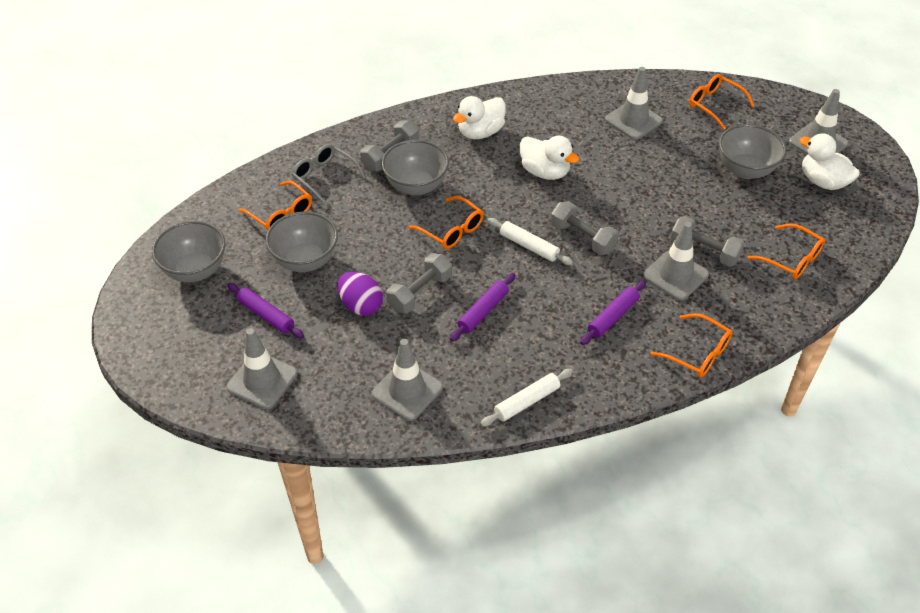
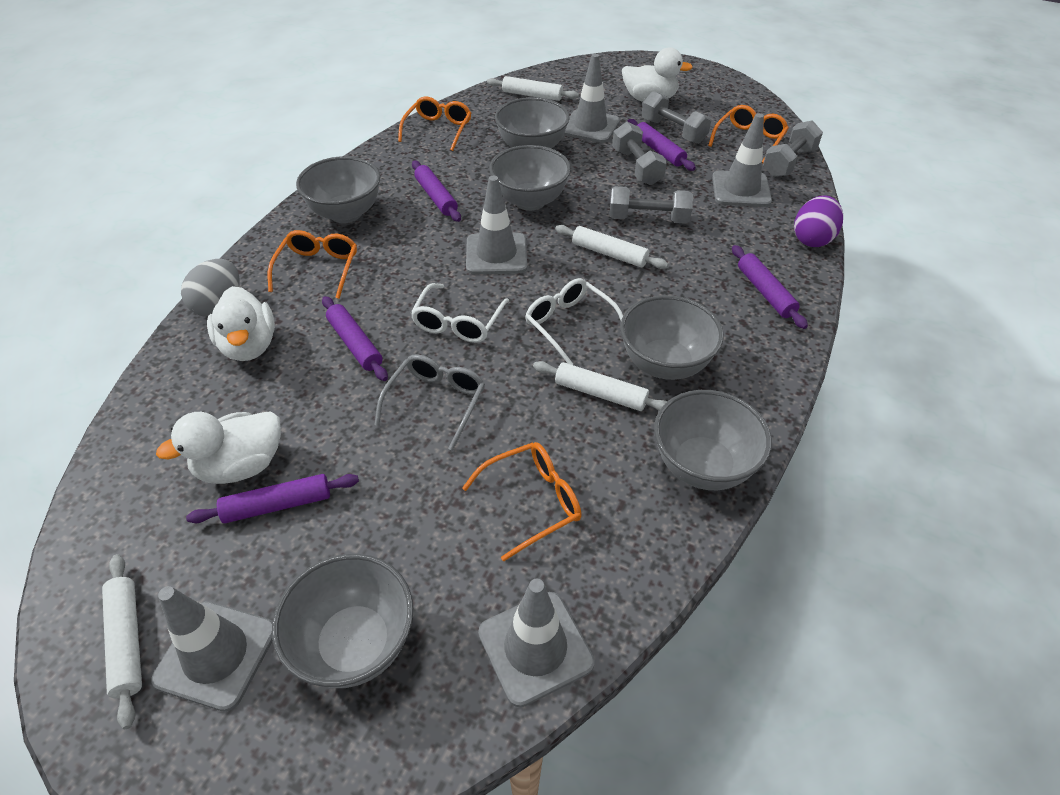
grey bowl: [152,221,225,282] [266,212,338,272] [381,140,449,196] [719,124,786,179] = 4 -> [272,554,414,688] [296,156,381,223] [489,145,571,211] [495,97,570,148] [620,295,724,380] [654,390,772,490] = 6
grey egg: none = 0 -> [181,259,240,317] = 1
orange glasses: [239,181,312,231] [409,196,484,249] [650,313,733,378] [689,74,755,130] [748,223,825,279] = 5 -> [268,230,357,299] [398,97,471,151] [462,442,582,561] [708,105,789,163] = 4
purple rolling pin: [227,283,304,338] [450,273,515,341] [580,280,646,345] = 3 -> [186,474,359,523] [322,296,388,381] [412,161,461,222] [627,119,696,171] [732,245,808,329] = 5
white glasses: none = 0 -> [411,283,509,343] [525,278,623,365] = 2
white rolling pin: [480,369,573,427] [488,218,573,265] = 2 -> [102,554,142,729] [487,76,579,101] [533,361,668,411] [555,225,668,269] = 4

